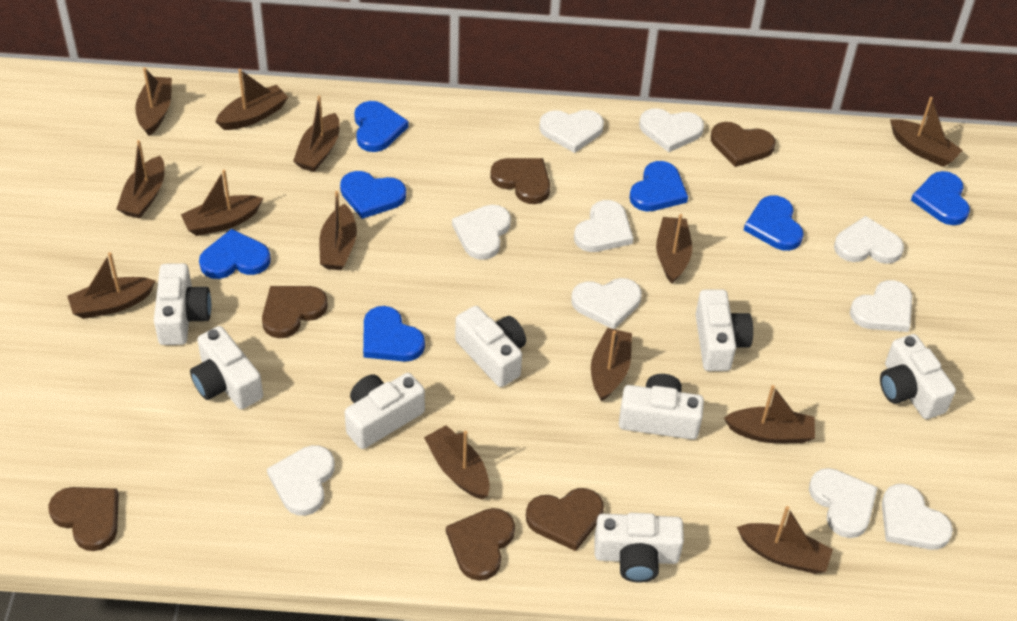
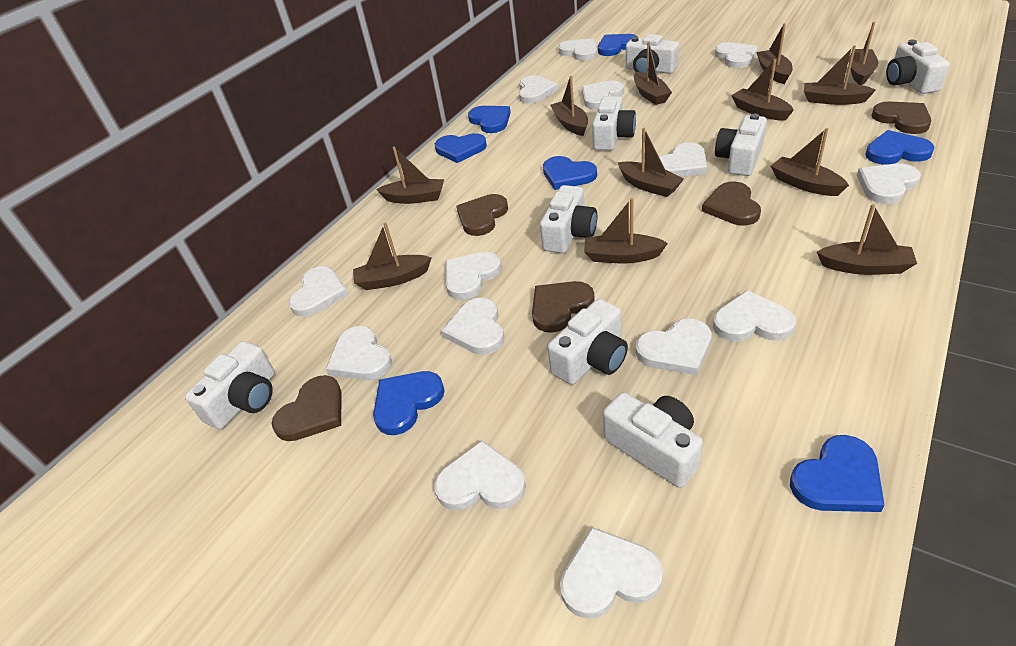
brown boat: [67,252,155,319] [116,140,165,218] [135,67,172,136] [181,169,263,236] [215,69,288,130] [293,96,339,172] [319,191,357,270] [424,425,490,499] [591,328,632,401] [656,214,692,284] [724,385,815,443] [737,506,833,574] [890,97,963,167] = 13 -> [353,222,432,290] [376,147,444,204] [550,76,588,136] [584,198,668,263] [618,128,684,197] [634,42,672,105] [731,59,794,121] [757,23,792,84] [771,128,849,196] [804,45,876,105] [817,204,917,275] [848,22,879,85] = 12
brown heart: [48,487,119,551] [262,286,328,338] [446,508,515,581] [490,158,550,204] [526,488,604,551] [711,122,775,167] = 6 -> [271,375,342,441] [456,194,508,236] [532,281,595,333] [702,181,761,225] [871,101,931,134] = 5
white heart: [267,445,335,516] [452,205,511,260] [539,110,604,153] [571,278,642,329] [574,200,634,252] [639,108,704,152] [809,468,878,538] [834,216,904,264] [850,280,912,332] [882,484,953,550] = 10 -> [289,266,348,317] [326,326,392,380] [434,440,526,511] [441,298,504,355] [446,252,502,300] [519,75,558,104] [558,38,597,61] [560,527,663,619] [582,81,624,109] [636,318,712,376] [659,142,707,177] [713,290,796,342] [715,42,758,68] [857,163,921,204] = 14

